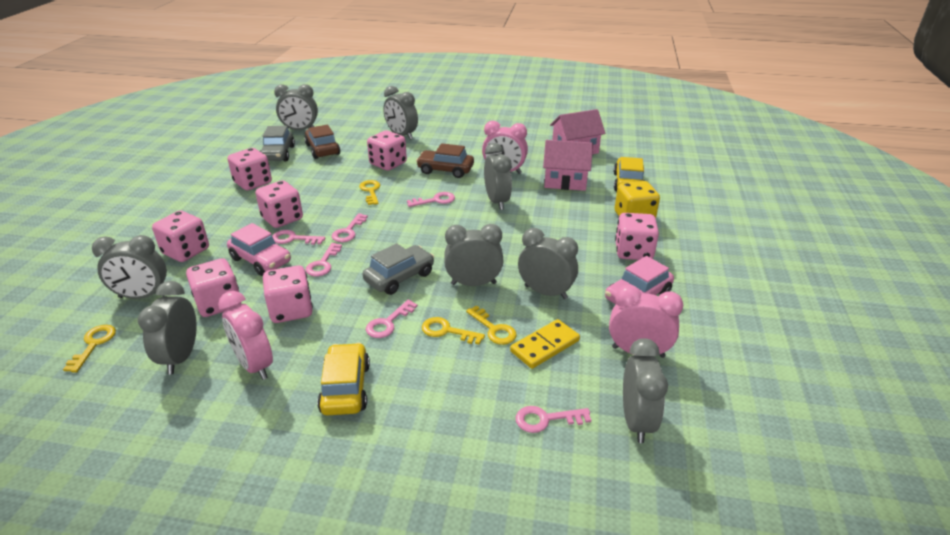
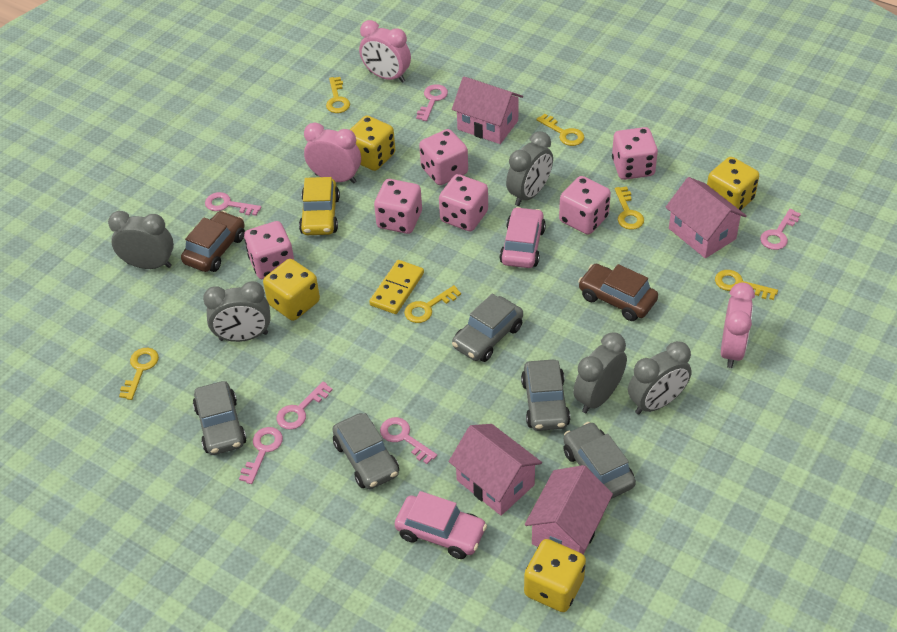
grey car: [260,126,295,161] [363,243,434,295] = 2 -> [193,381,246,455] [332,413,399,489] [452,294,523,362] [521,360,570,431] [563,422,636,499] = 5
grey clock: [92,235,167,299] [138,281,197,375] [274,84,318,130] [383,86,418,140] [444,224,503,286] [484,143,512,210] [518,228,578,299] [623,338,668,443] = 8 -> [108,211,174,269] [203,281,271,342] [506,131,553,206] [573,332,627,413] [628,341,692,415] = 5
pink dice: [152,211,209,262] [186,258,241,317] [227,148,272,190] [255,180,303,228] [263,265,313,323] [367,130,407,171] [615,213,659,260] = 7 -> [244,221,294,279] [374,179,422,234] [419,129,468,185] [439,174,488,231] [559,176,611,235] [612,127,658,180] = 6
pink house: [543,140,593,191] [550,109,605,154] = 2 -> [449,424,542,516] [452,77,523,144] [525,465,613,555] [666,177,747,258] = 4
yellow car: [317,343,370,415] [614,157,644,191] = 2 -> [299,177,340,235] = 1
yellow dice: [615,181,660,218] = 1 -> [263,259,320,321] [350,115,395,171] [524,539,586,612] [707,157,759,211] = 4
yellow key: [63,325,116,372] [359,180,380,205] [422,317,485,345] [466,305,517,345] = 4 -> [119,348,159,400] [326,77,350,113] [404,285,461,323] [536,114,584,146] [615,186,644,230] [715,270,778,300] = 6

